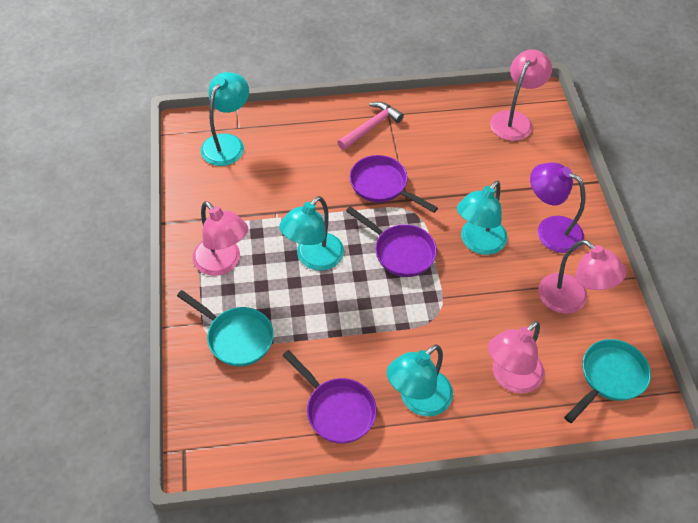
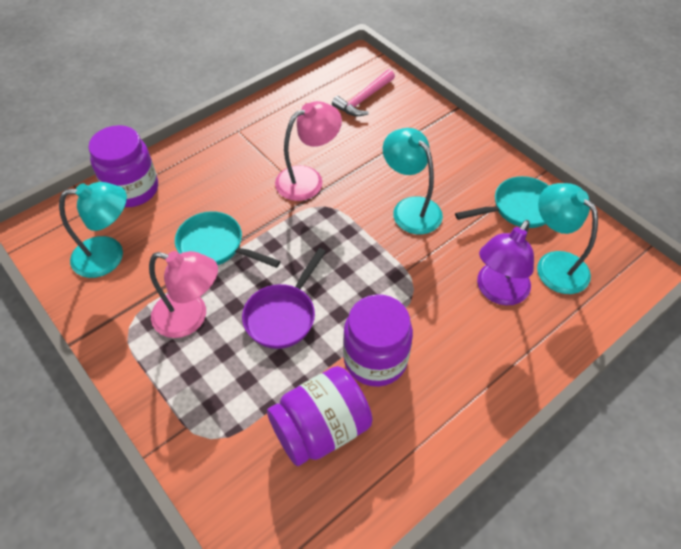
pink lamp: [193,201,248,276] [488,321,544,393] [490,49,552,141] [538,240,626,314] = 4 -> [149,251,218,338] [275,101,342,201] = 2
purple jar: none = 0 -> [88,125,158,207] [267,366,372,466] [343,295,413,387] = 3
purple pan: [283,350,377,444] [346,206,437,277] [350,155,438,213] = 3 -> [242,248,326,349] = 1
turquoise lamp: [201,72,249,166] [279,196,344,271] [387,344,453,417] [457,180,508,255] = 4 -> [59,182,127,278] [383,128,443,234] [537,183,598,294] = 3

